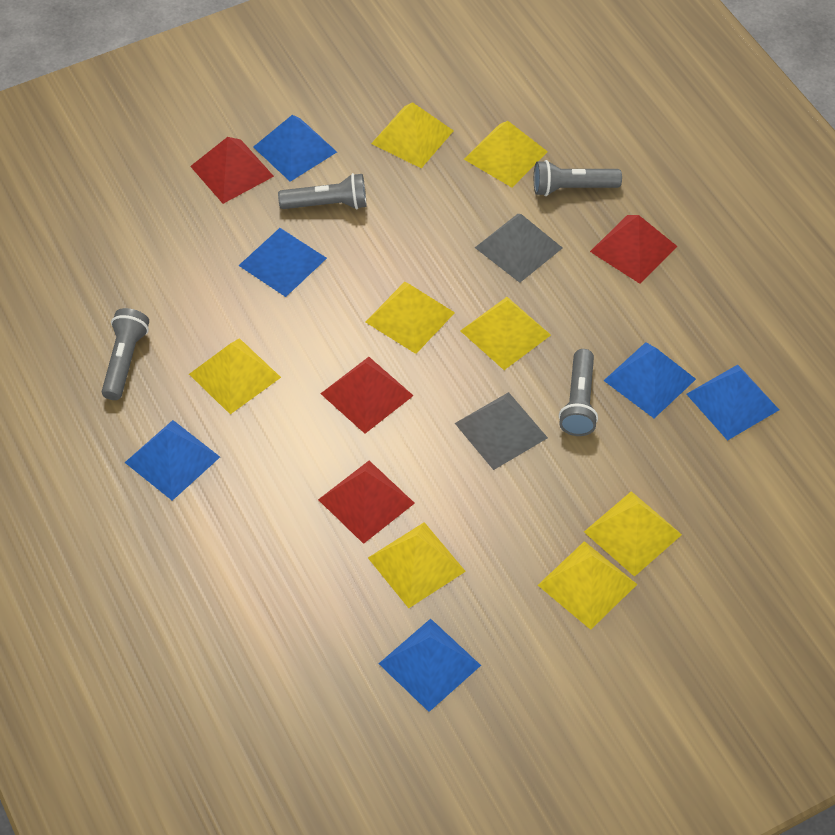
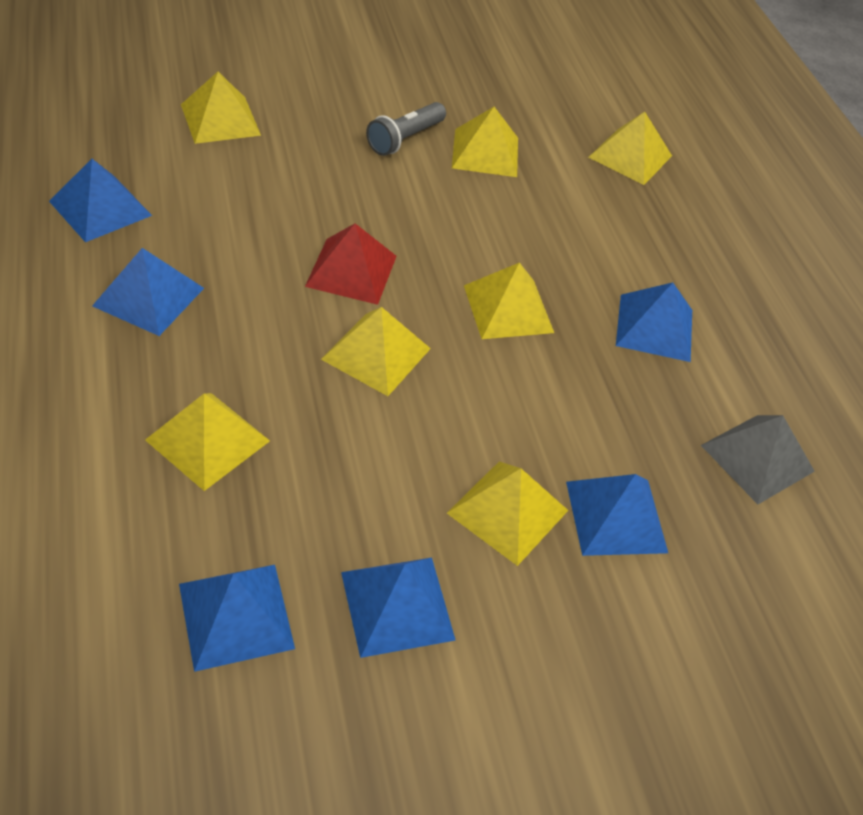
grey flashlight: [102,308,149,400] [278,173,366,209] [534,160,622,196] [559,349,598,436] = 4 -> [366,102,446,156] = 1
grey pyramid: [455,392,548,470] [475,214,562,283] = 2 -> [701,415,815,504] = 1
red pyramid: [190,137,274,204] [318,461,415,544] [320,357,414,433] [590,215,677,284] = 4 -> [305,223,397,305] = 1
yellow pyramid: [189,338,281,414] [366,282,455,354] [368,522,466,608] [371,102,454,168] [460,297,551,370] [464,121,548,187] [538,541,637,630] [584,491,682,577] = 8 -> [145,393,270,491] [181,72,261,144] [321,307,431,396] [447,462,568,566] [452,107,518,177] [464,263,554,339] [588,111,672,185] = 7

